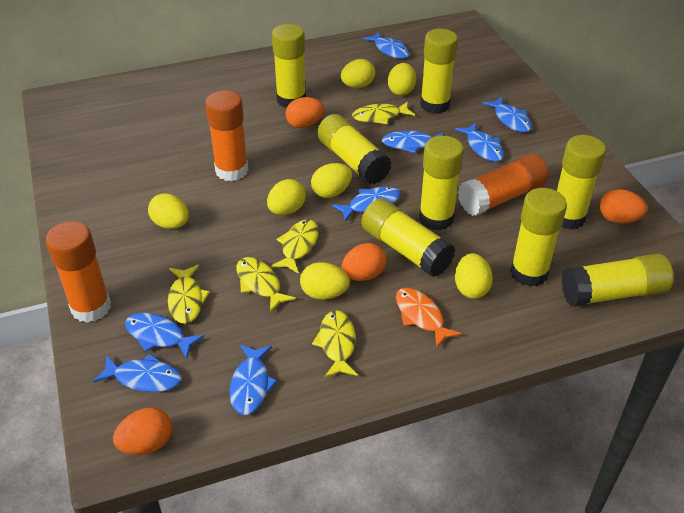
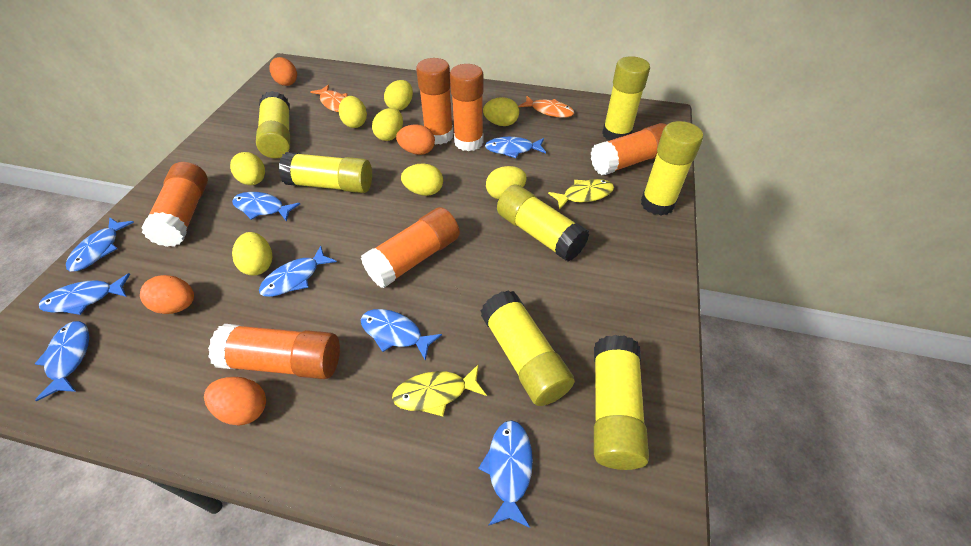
orange fish: [396,288,462,348] = 1 -> [310,85,347,112] [518,96,574,118] = 2
orange glue stick: [46,221,111,323] [205,90,249,181] [458,154,549,216] = 3 -> [141,162,208,247] [208,324,340,379] [361,207,460,288] [416,58,453,145] [450,64,484,151] [591,123,667,175] = 6
yellow egg: [148,193,189,229] [267,179,306,215] [300,262,350,300] [311,163,352,198] [341,59,375,88] [388,63,416,96] [455,253,493,299] = 7 -> [230,152,265,185] [232,232,272,276] [339,96,367,128] [372,108,403,141] [384,80,413,111] [401,163,443,196] [483,97,519,126] [486,166,527,199] = 8
yellow fish: [168,265,210,324] [236,257,296,312] [271,219,319,274] [312,310,358,378] [352,101,415,124] = 5 -> [392,364,487,416] [548,179,614,210] = 2
yellow glue stick: [272,24,306,108] [317,114,392,184] [361,198,455,277] [419,136,464,230] [420,29,458,114] [510,188,567,287] [557,135,606,230] [562,254,674,307] = 8 -> [256,91,290,158] [279,152,372,193] [481,290,575,406] [497,185,589,261] [594,335,649,470] [602,56,650,141] [641,121,703,216] = 7

